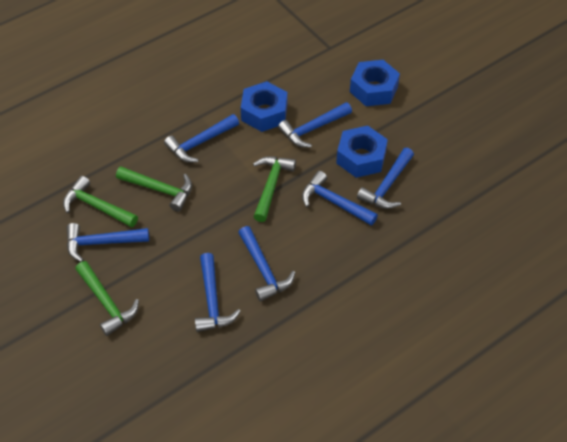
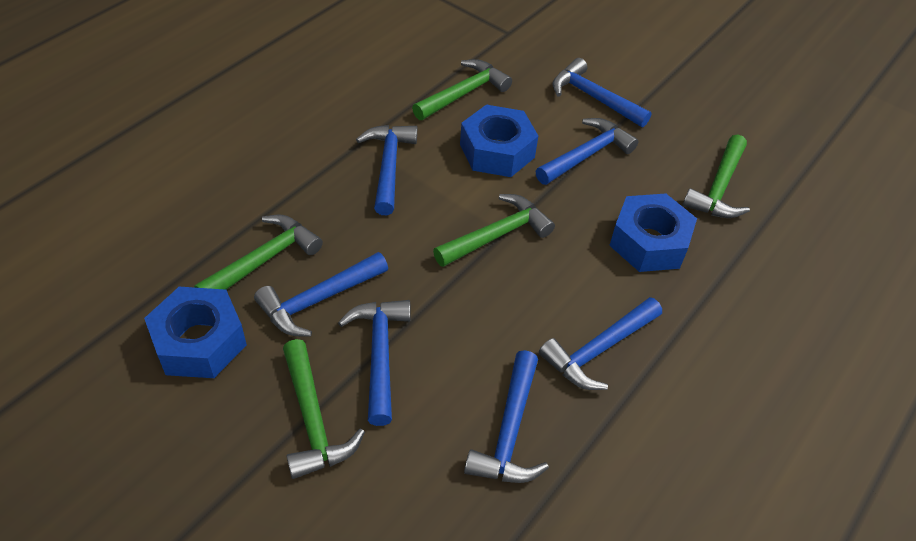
green hammer: [63,176,138,228] [75,261,139,336] [116,167,192,212] [253,156,296,222] = 4 -> [194,215,323,290] [283,339,365,479] [412,59,512,120] [433,194,555,267] [683,134,750,218] = 5

